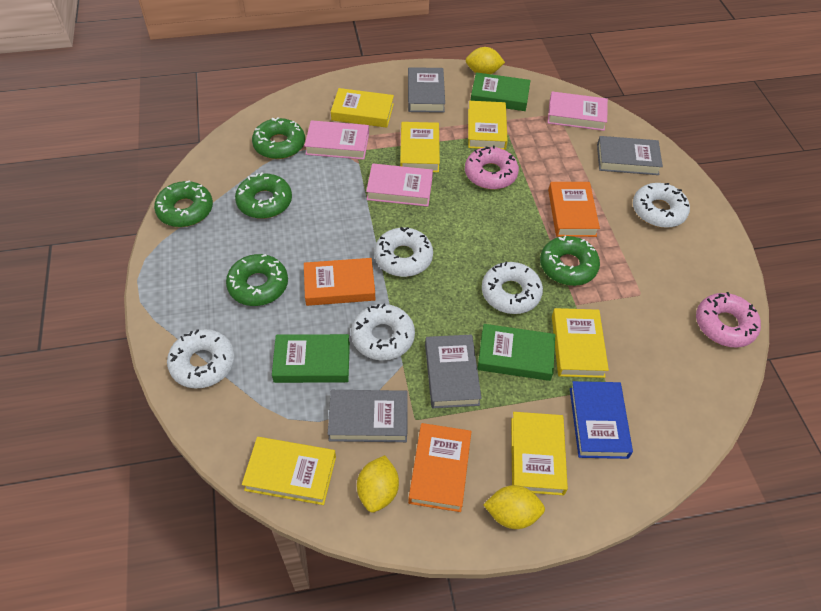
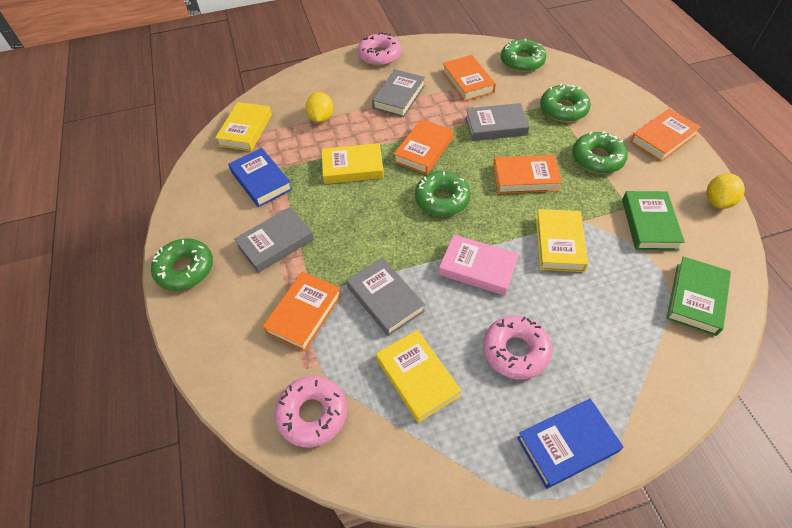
blue book: [570,381,633,459] = 1 -> [228,148,292,207] [517,399,623,489] = 2
green book: [272,334,350,383] [471,72,531,111] [477,324,555,381] = 3 -> [622,191,685,250] [666,256,731,336] = 2
orange book: [304,258,375,306] [408,423,472,512] [548,182,600,237] = 3 -> [262,271,342,352] [394,119,454,175] [442,55,496,101] [493,155,562,194] [630,109,701,162] = 5
pink book: [304,120,369,160] [366,163,433,207] [548,92,608,131] = 3 -> [439,235,519,296] = 1
pink donut: [465,145,519,190] [696,292,761,348] = 2 -> [274,376,347,447] [358,32,401,66] [483,316,552,380] = 3
white donut: [167,329,235,389] [351,304,415,361] [374,227,433,277] [482,262,543,314] [633,183,690,228] = 5 -> none = 0
yellow book: [242,437,336,505] [331,88,394,128] [400,122,440,172] [468,101,508,150] [511,412,568,495] [552,308,609,378] = 6 -> [215,102,272,151] [322,143,384,184] [376,330,461,423] [536,209,588,272] = 4
yellow lemon: [357,455,399,512] [466,47,505,74] [483,485,545,529] = 3 -> [305,92,334,123] [706,173,745,209] = 2

